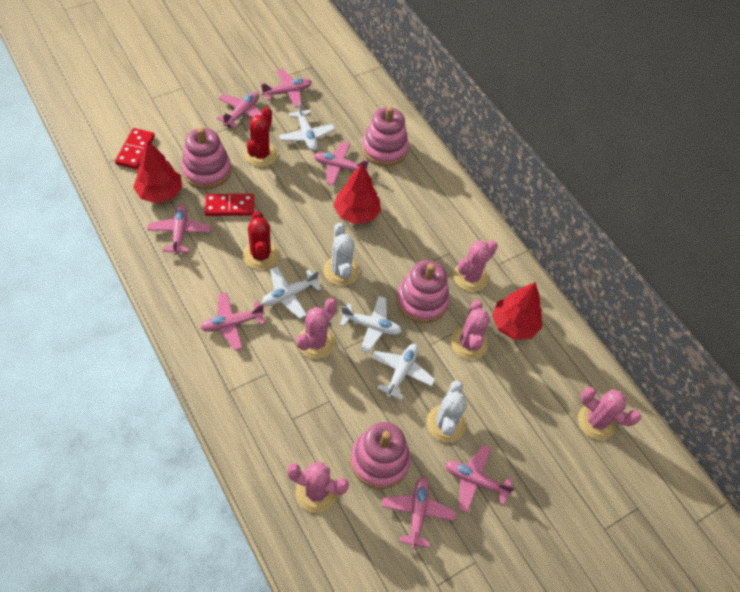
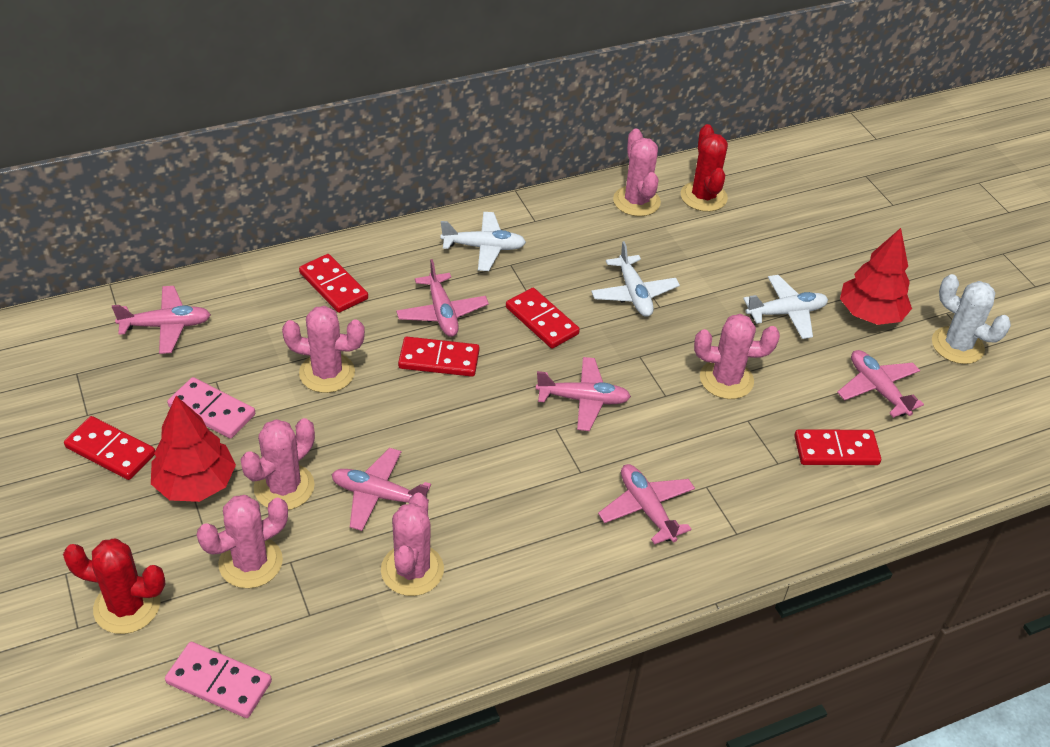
pink cactus: [287,462,349,513] [296,298,337,359] [451,300,490,359] [453,240,498,292] [578,387,641,440] = 5 -> [197,495,288,588] [241,418,315,510] [282,306,365,393] [381,493,444,596] [613,128,661,216] [694,314,780,399] = 6
pink domino: none = 0 -> [165,642,272,718] [167,377,255,439] = 2
pink plane: [147,205,211,255] [200,293,265,351] [217,92,262,128] [260,69,312,108] [314,142,369,186] [382,476,456,549] [445,445,515,513] = 7 -> [112,286,211,354] [331,448,431,531] [396,259,489,337] [536,357,631,431] [598,464,695,545] [837,350,924,418] = 6
pink stacking toy: [181,127,231,189] [351,422,411,489] [362,106,409,166] [396,260,450,323] = 4 -> none = 0
red domino: [115,128,155,169] [204,194,254,216] = 2 -> [64,416,155,480] [299,254,368,313] [398,337,480,377] [506,288,580,349] [794,429,881,465] = 5
red tree: [133,141,182,203] [334,164,381,224] [492,282,542,340] = 3 -> [151,396,236,502] [840,228,912,325] = 2
white cactus: [323,222,359,286] [426,381,467,442] = 2 -> [932,274,1011,364] = 1
white plane: [262,266,322,319] [279,102,335,151] [340,296,402,353] [371,344,435,400] = 4 -> [440,212,526,271] [591,241,680,317] [743,275,828,339] = 3

